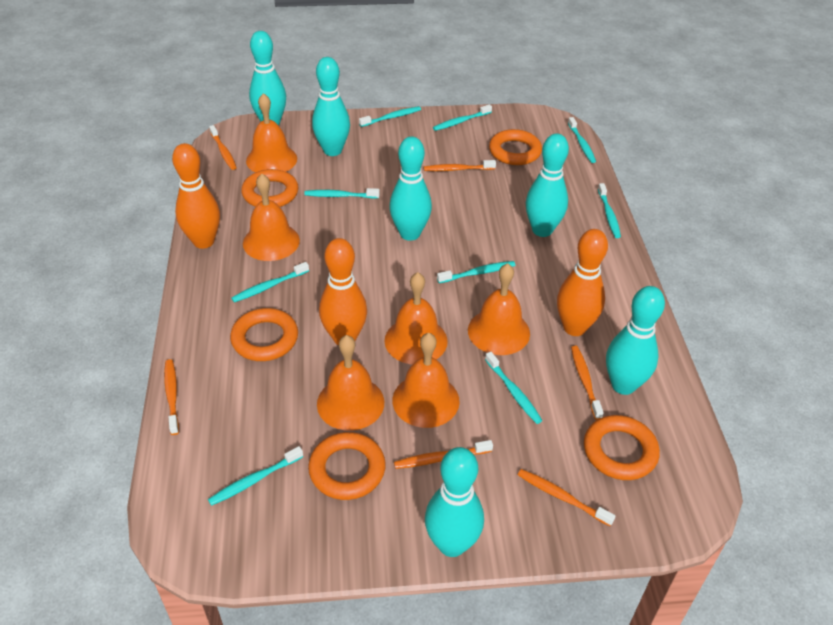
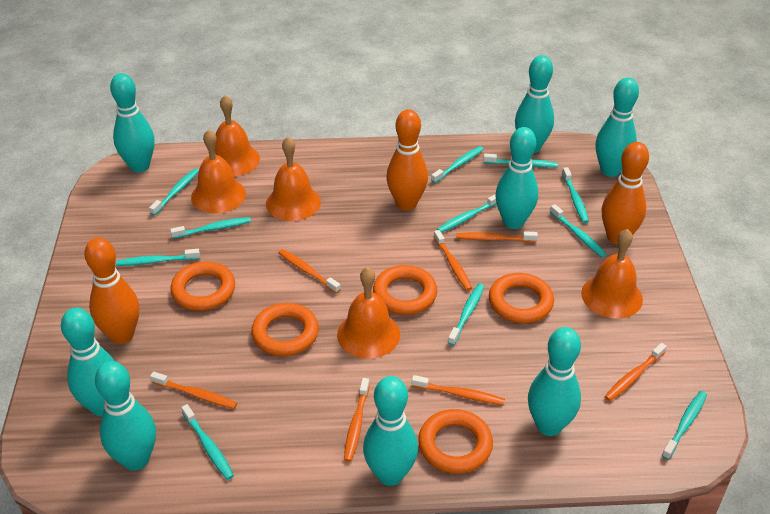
orange bell: [243,174,300,261] [246,93,297,173] [317,335,384,431] [384,272,448,364] [392,333,460,428] [468,263,530,355] = 6 -> [191,129,246,214] [215,95,260,177] [266,137,321,221] [337,267,400,359] [581,229,643,319] = 5
orange toothbrush: [164,359,179,435] [209,125,237,170] [394,440,493,469] [424,160,496,171] [518,469,616,526] [571,346,604,420] = 6 -> [150,372,237,409] [278,249,341,293] [344,378,370,462] [412,375,505,405] [434,230,472,291] [456,231,538,242] [604,343,667,401] = 7
turquoise bowling pin: [249,31,286,125] [312,57,350,156] [389,136,432,241] [425,447,484,557] [526,134,569,237] [606,286,665,395] = 6 -> [61,308,115,416] [95,361,156,471] [110,73,155,172] [363,376,418,486] [495,127,538,229] [515,55,554,153] [528,327,581,436] [595,77,639,177] = 8
turquoise toothbrush: [208,446,303,506] [231,262,309,303] [304,188,380,198] [359,106,421,127] [433,104,492,131] [437,261,515,283] [485,352,543,424] [568,117,596,163] [598,183,621,238] = 9 -> [116,249,200,266] [149,168,199,215] [170,217,251,239] [181,404,234,480] [431,146,483,183] [437,195,496,233] [448,284,484,345] [483,154,558,167] [550,204,607,257] [562,167,589,223] [662,391,707,460] = 11

